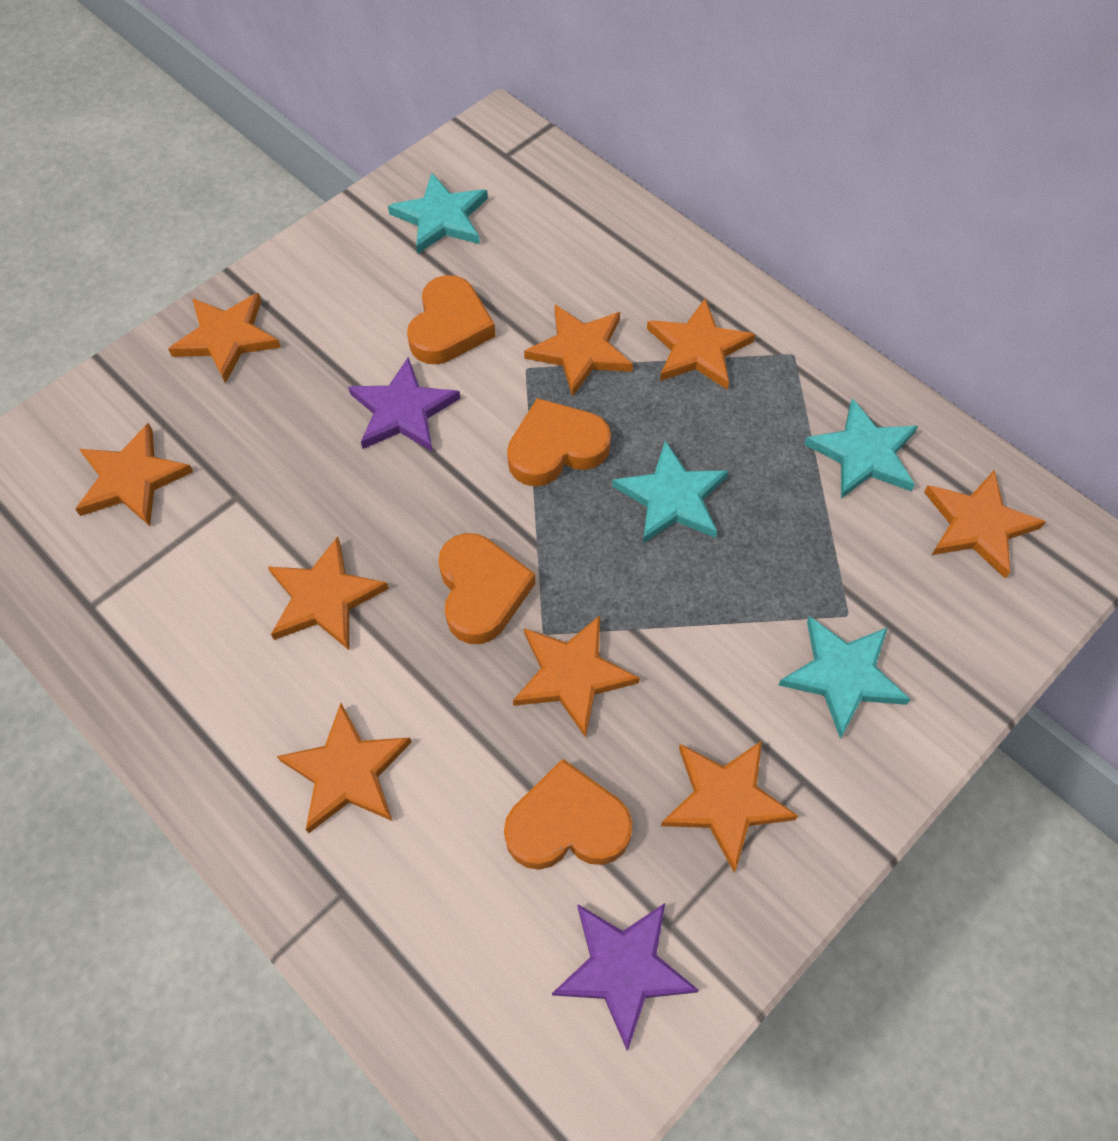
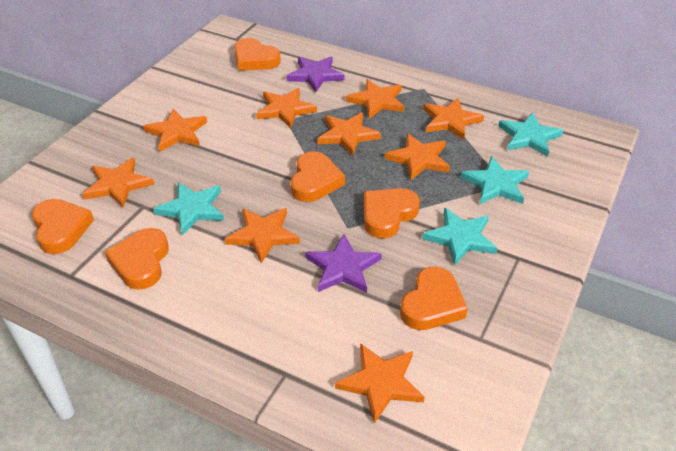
orange heart: [407,275,496,364] [438,533,535,644] [504,759,633,870] [507,398,611,486] = 4 -> [32,199,94,254] [105,228,169,290] [234,38,281,71] [291,151,345,202] [364,188,420,238] [400,267,468,330] = 6

